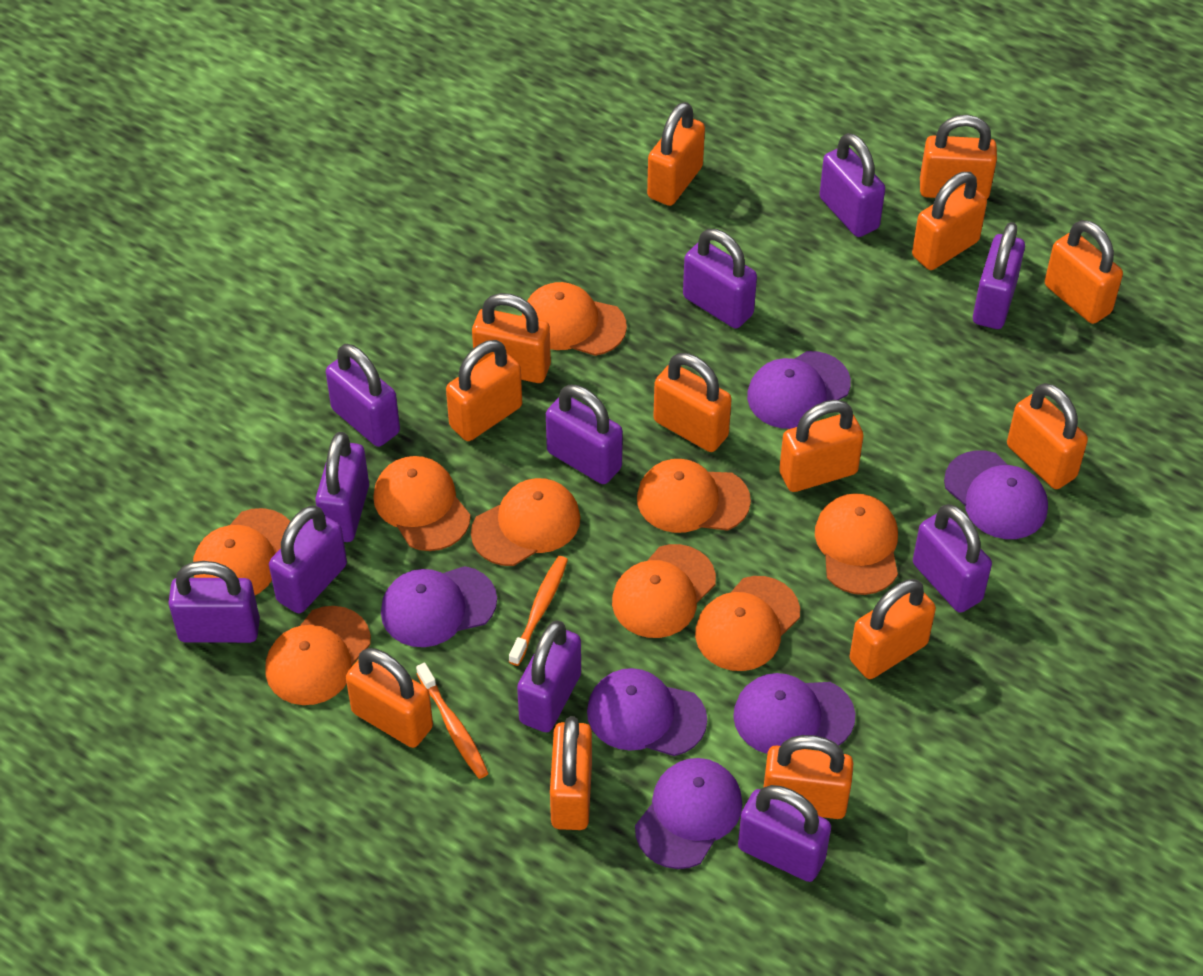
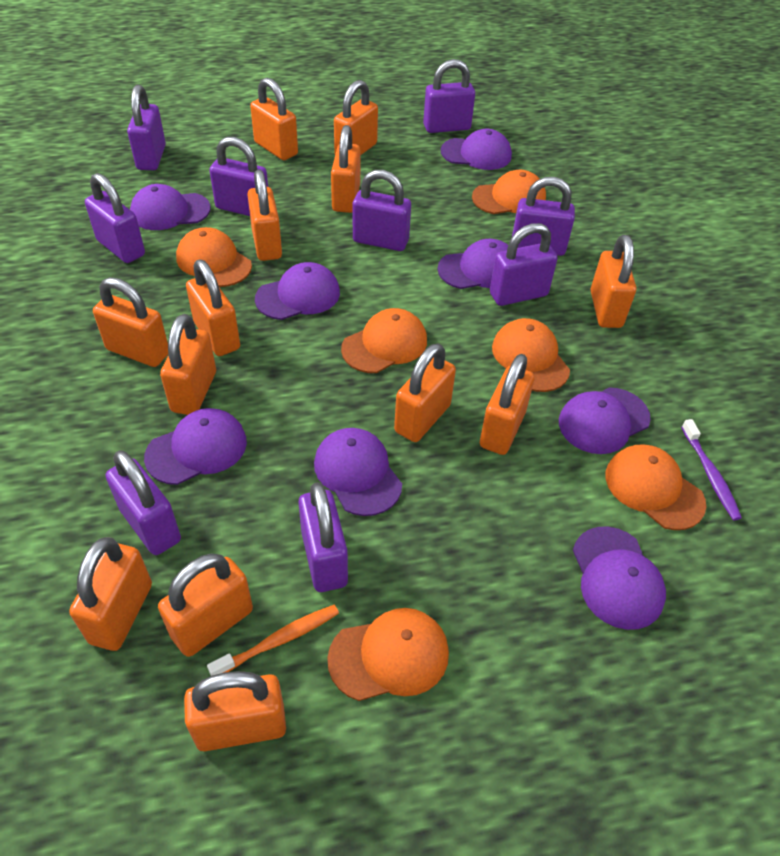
orange cap: [193,508,290,595] [266,606,371,705] [373,456,471,551] [471,478,580,566] [522,282,627,356] [612,544,716,638] [637,459,751,533] [695,576,800,671] [815,493,898,595] = 9 -> [176,227,252,287] [327,608,449,701] [341,308,427,373] [472,170,546,214] [492,318,570,392] [605,445,706,530] = 6
orange toothbrush: [416,663,489,779] [509,556,568,666] = 2 -> [207,605,339,676] = 1
purple cap: [381,566,497,647] [587,668,707,756] [635,758,743,869] [733,673,855,754] [747,351,851,429] [944,450,1048,539] = 6 -> [130,184,211,230] [144,408,247,485] [255,262,340,320] [314,428,402,516] [438,239,508,289] [441,129,512,170] [559,387,651,454] [573,526,666,630] = 8
purple padlock: [168,561,260,643] [269,505,347,614] [315,432,369,542] [326,344,400,447] [517,621,581,732] [546,385,623,484] [683,229,757,329] [738,785,831,882] [819,133,885,237] [913,504,992,613] [973,222,1025,329] = 11 -> [85,173,145,263] [106,450,181,555] [127,85,166,170] [209,137,268,216] [298,482,348,592] [353,170,411,251] [423,59,475,133] [490,223,558,306] [512,177,575,256] = 9
purple toothbrush: none = 0 -> [681,419,742,520] = 1

